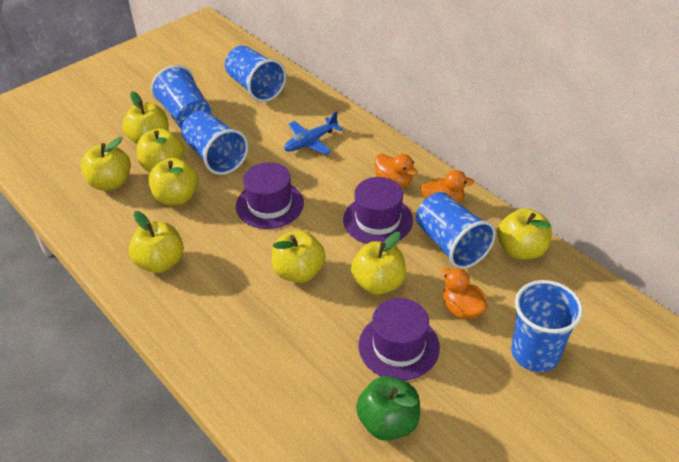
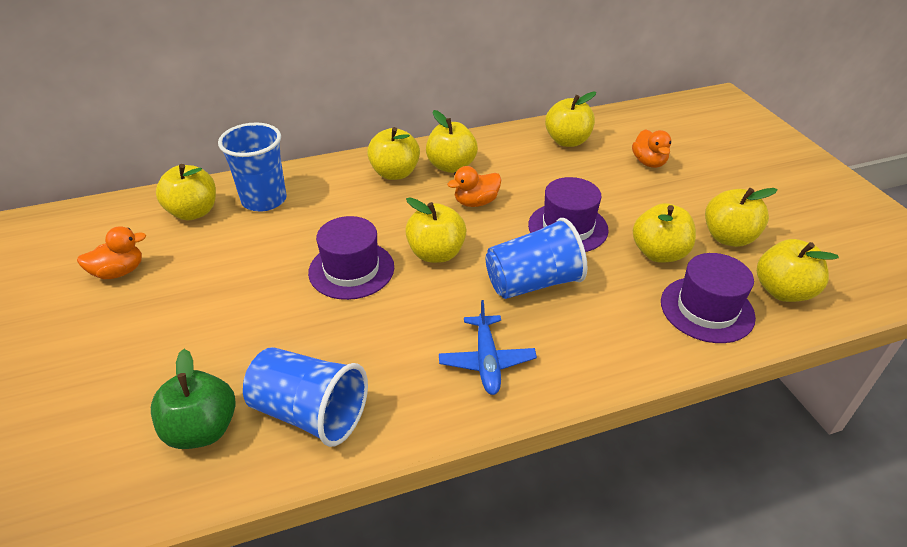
blue cup: [151,65,211,129] [182,110,248,175] [225,46,286,102] [416,192,496,269] [511,280,583,372] = 5 -> [218,123,287,212] [243,347,368,447] [486,218,587,299] = 3

